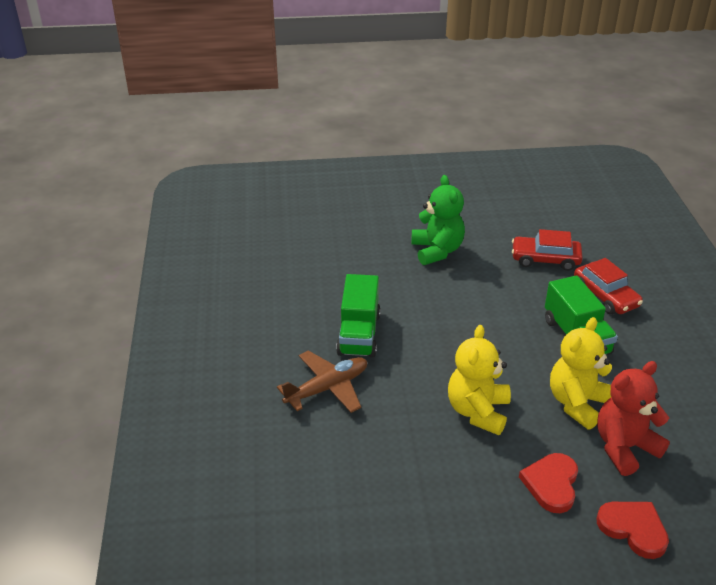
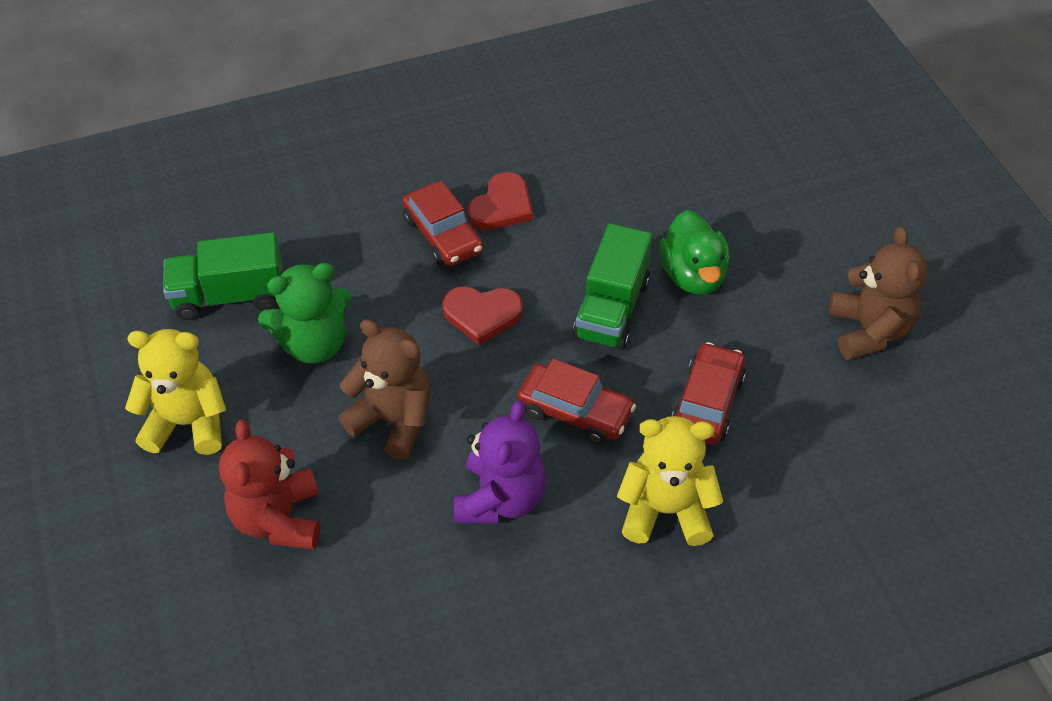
brown plane: [277,350,367,413] = 1 -> none = 0
brown teddy bear: none = 0 -> [338,319,431,460] [829,226,928,361] = 2
green duck: none = 0 -> [659,210,730,294] = 1
purple teddy bear: none = 0 -> [454,400,546,524] = 1
red car: [512,229,583,271] [574,258,643,315] = 2 -> [402,181,483,266] [517,359,636,444] [672,342,746,445] = 3

